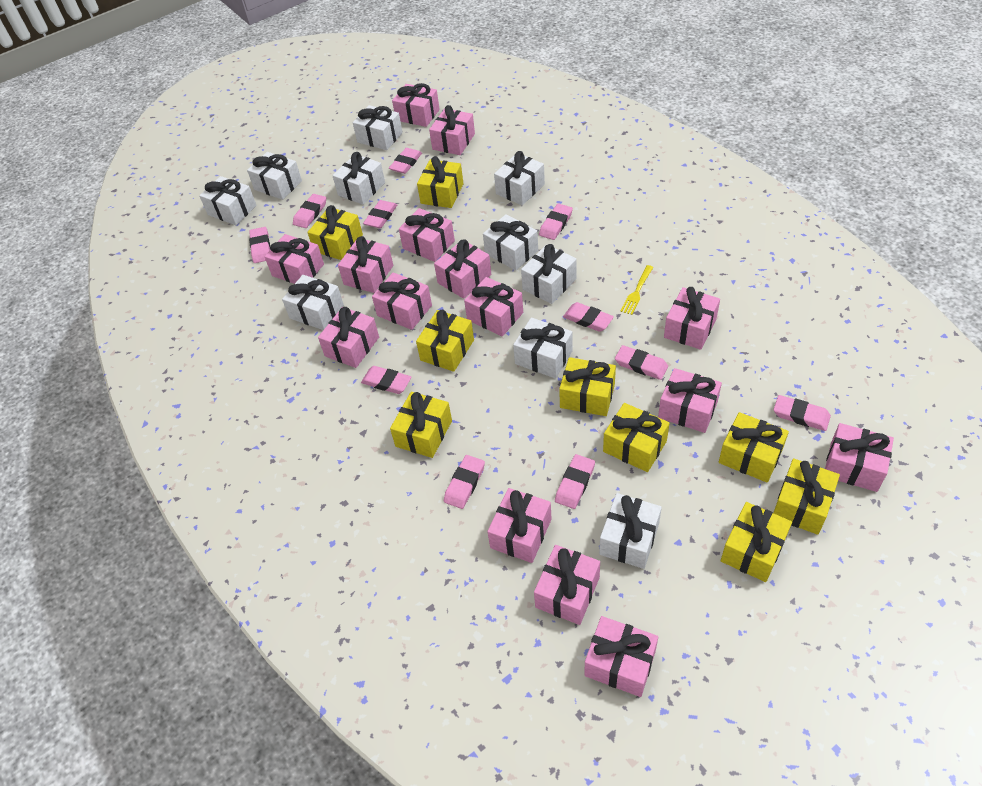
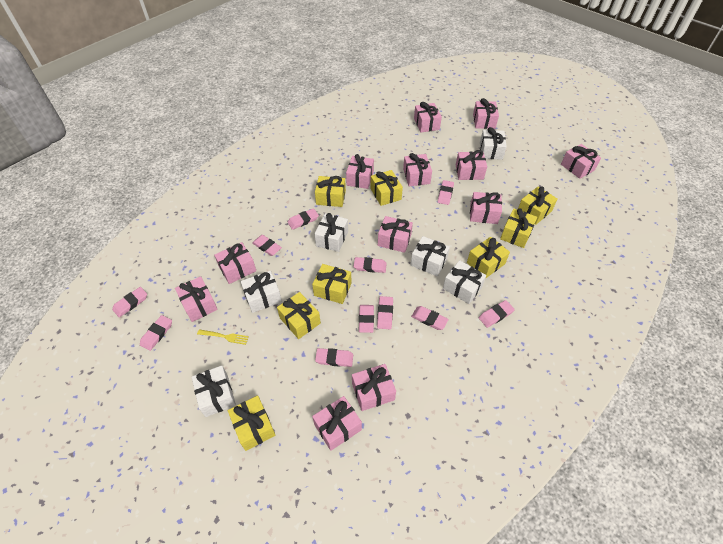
pink gift: [264,234,324,284] [318,307,379,368] [338,236,393,293] [372,272,432,330] [392,83,440,127] [399,208,455,262] [429,105,475,155] [434,239,491,299] [464,277,523,336] [487,488,552,563] [534,545,600,625] [584,616,658,697] [658,368,722,433] [664,287,720,350] [825,423,894,492] = 15 -> [175,276,218,322] [214,242,256,284] [312,396,362,451] [346,154,374,189] [352,364,396,411] [378,216,413,253] [403,153,432,186] [414,102,442,133] [456,150,487,180] [470,192,502,224] [473,98,499,129] [561,144,601,179] = 12
white gift: [199,176,257,225] [247,152,302,200] [282,275,344,330] [332,152,385,205] [353,105,403,150] [483,214,538,271] [494,151,545,205] [513,318,573,379] [521,244,577,304] [599,493,662,569] = 10 -> [192,365,236,417] [240,271,282,313] [315,213,348,252] [411,236,450,276] [443,260,486,304] [480,127,507,160] = 6
yellow gift: [307,205,363,260] [390,392,452,458] [416,309,474,372] [417,156,464,208] [559,357,616,416] [603,403,670,472] [719,412,789,483] [721,502,792,582] [773,458,840,535] = 9 -> [228,396,275,451] [277,292,321,339] [312,264,352,304] [315,176,346,207] [370,170,403,206] [467,237,510,279] [500,208,537,248] [518,187,558,225] = 8

